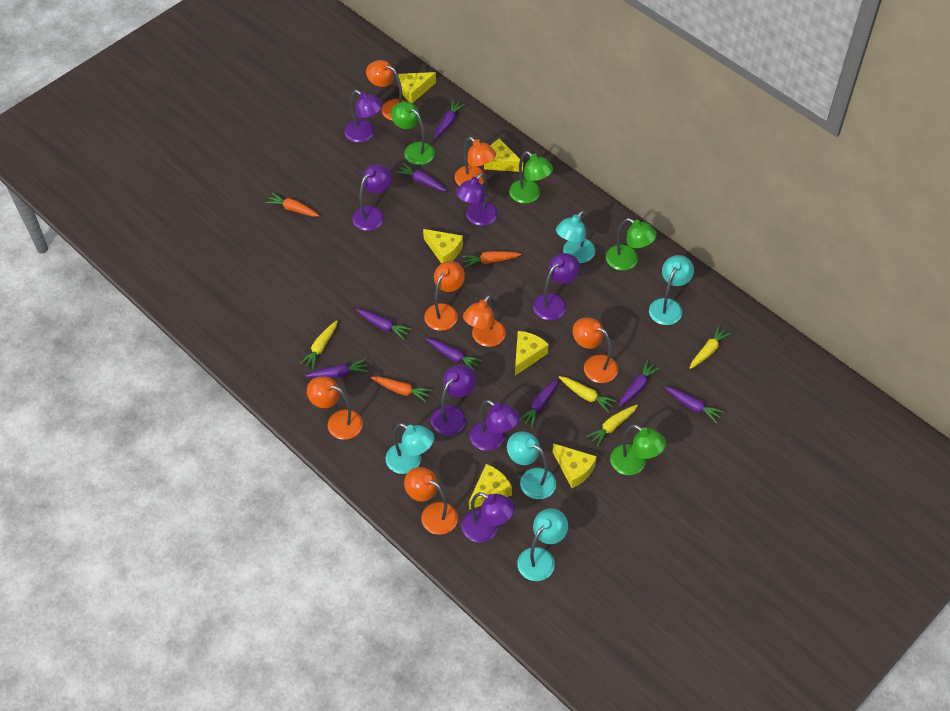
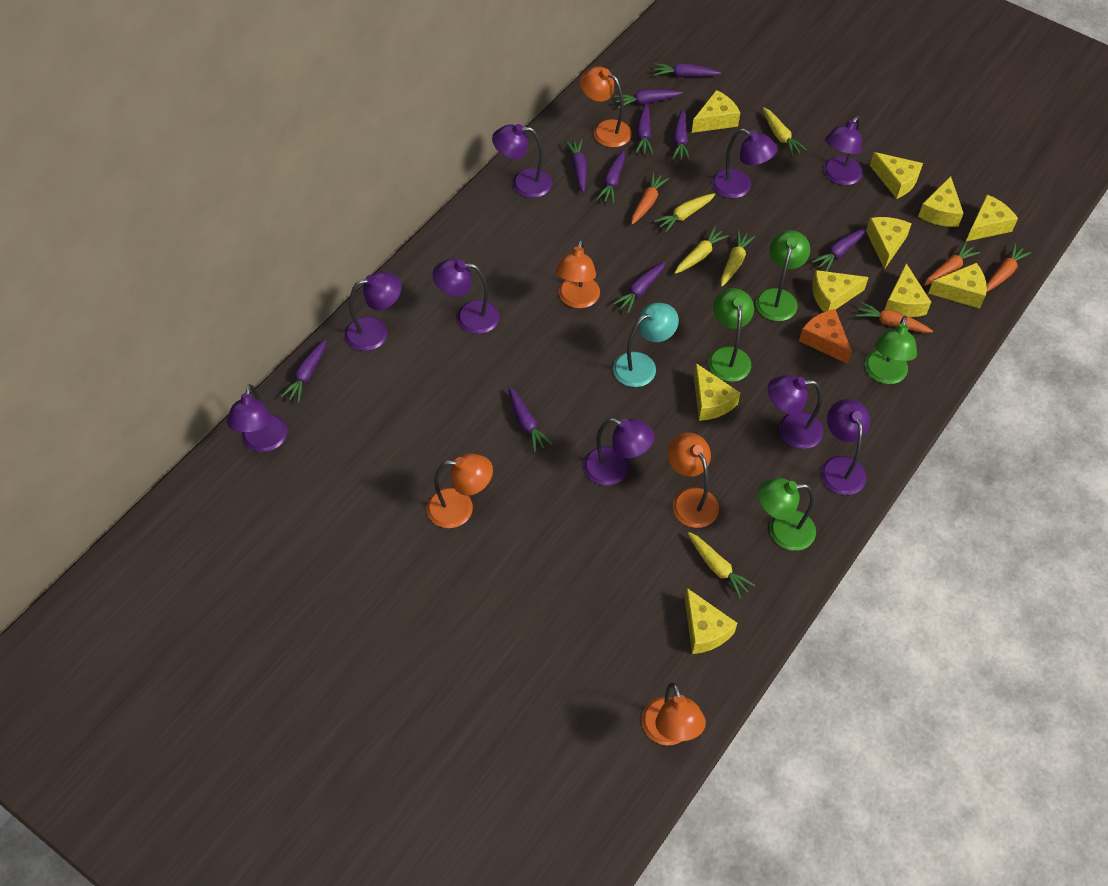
orange carrot: [265,193,320,217] [371,376,432,402] [462,251,522,268] = 3 -> [631,173,669,225] [856,302,933,333] [924,242,980,286] [986,243,1031,292] = 4
orange cheese: none = 0 -> [799,309,852,364] = 1
orange lamp: [307,376,363,440] [366,60,405,121] [404,467,458,535] [424,261,465,331] [454,137,496,186] [463,295,506,347] [573,318,618,383] = 7 -> [427,454,493,528] [556,239,600,308] [580,66,632,147] [642,683,706,745] [668,433,719,528] = 5
purple carrot: [305,359,368,378] [356,309,412,340] [396,163,447,191] [426,338,483,372] [434,100,465,139] [519,378,559,428] [619,360,660,407] [665,387,724,423] = 8 -> [281,339,326,403] [508,387,553,452] [565,139,587,192] [596,150,625,204] [613,262,666,313] [614,89,683,108] [635,103,653,154] [654,63,721,77] [672,109,690,161] [812,228,867,272] = 10
purple lamp: [344,90,383,143] [352,165,392,231] [431,365,476,435] [456,173,498,226] [461,492,515,542] [470,400,520,451] [533,253,580,320] = 7 -> [227,384,287,452] [345,272,402,351] [433,259,499,334] [492,124,552,198] [584,418,654,485] [712,129,777,198] [768,375,823,449] [821,399,870,495] [824,116,863,185] = 9
turquoise lamp: [386,423,434,474] [507,431,556,499] [517,508,568,581] [556,211,595,263] [649,255,694,325] = 5 -> [613,303,679,387] = 1
yellow carrot: [299,320,338,369] [559,376,616,412] [586,405,638,447] [689,325,732,369] = 4 -> [654,193,715,233] [675,226,729,274] [688,532,755,598] [721,230,755,287] [763,107,807,156] = 5
yellow cheese: [398,72,436,103] [423,229,463,264] [469,464,512,510] [484,139,523,172] [515,331,549,375] [553,443,597,488] = 6 -> [685,588,737,654] [692,90,740,133] [694,363,740,421] [812,270,869,312] [866,217,911,270] [870,152,923,199] [885,263,931,317] [918,176,964,227] [928,263,987,309] [966,195,1018,241] = 10

